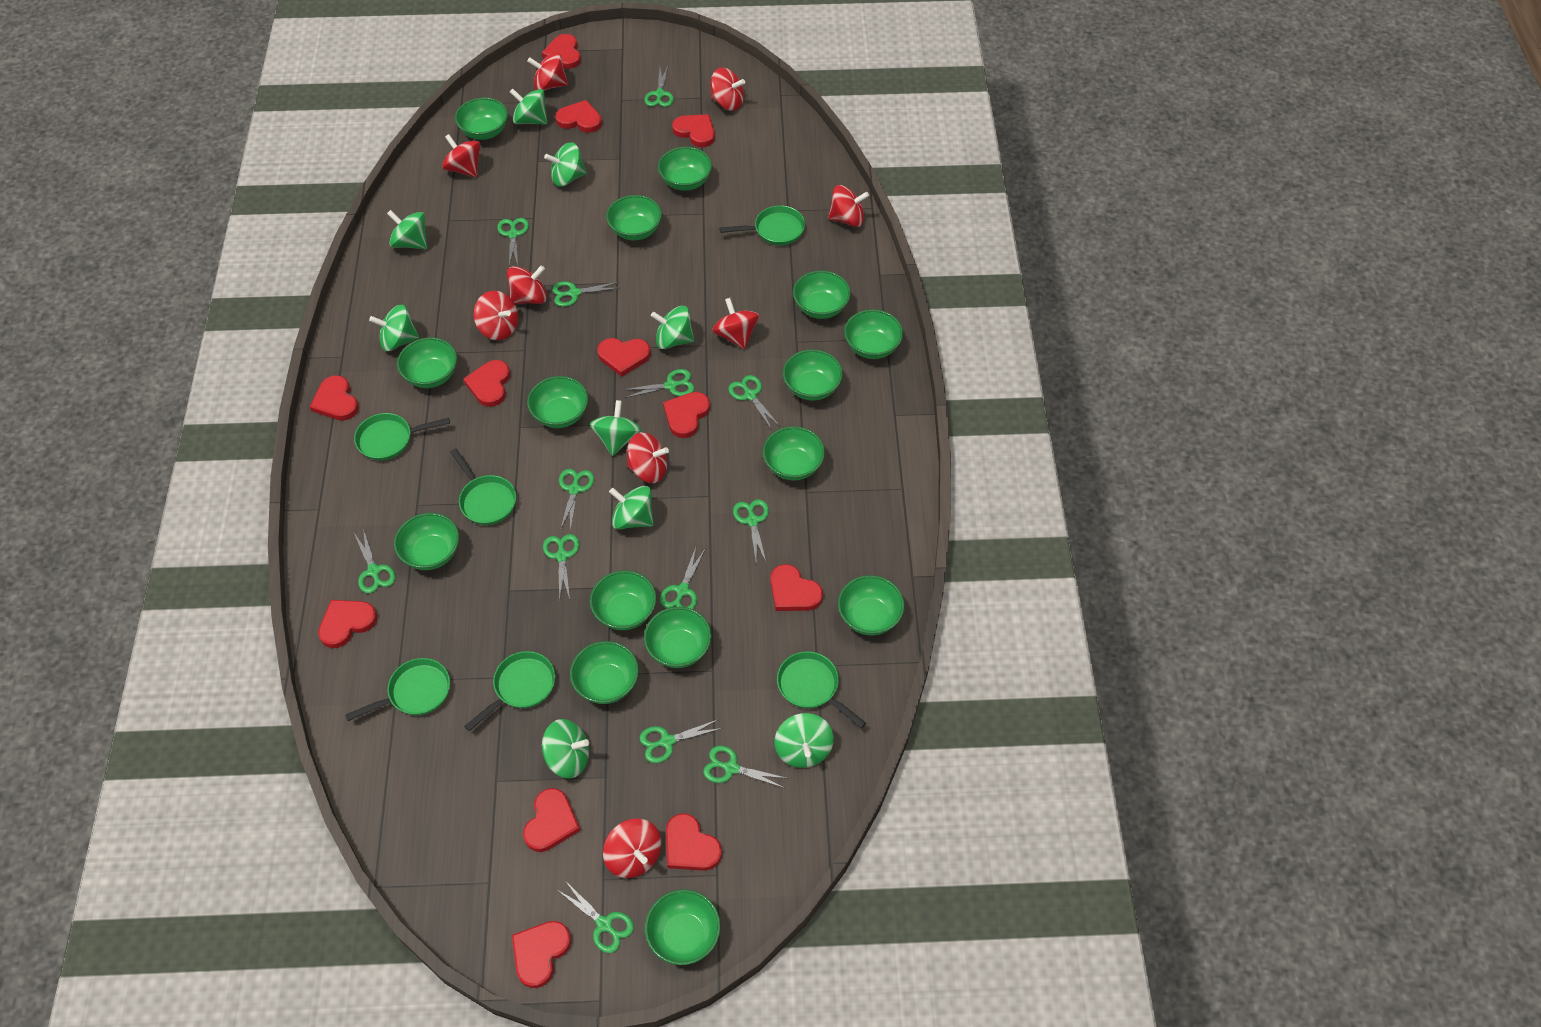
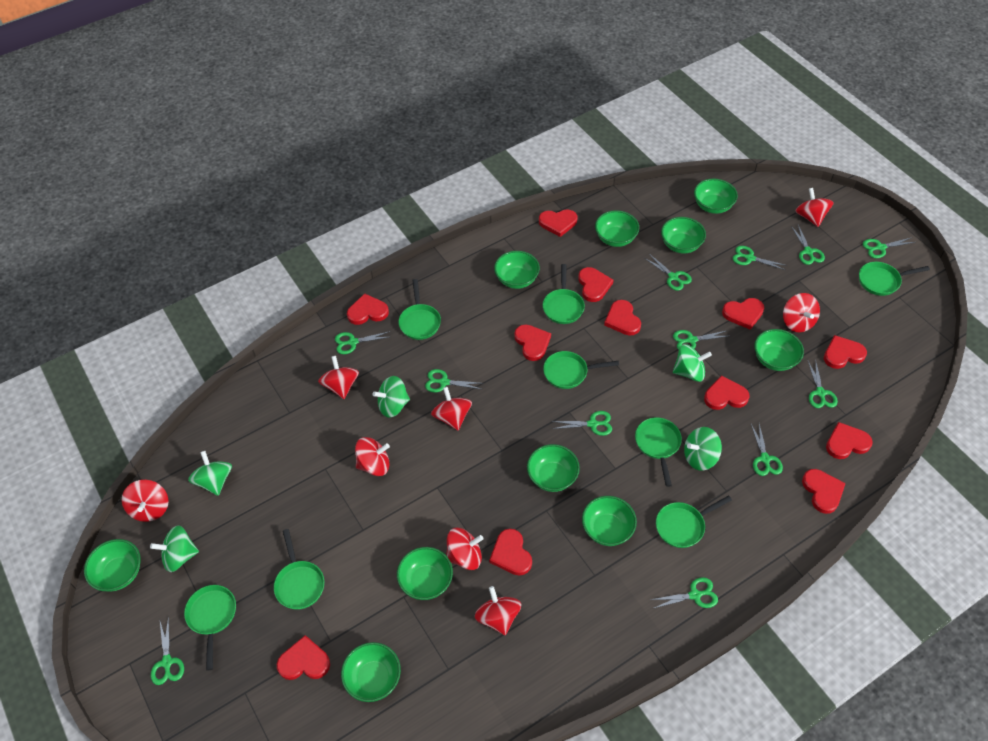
green bowl: [394,513,459,570] [397,337,457,388] [455,97,508,140] [527,376,588,428] [570,641,639,704] [590,570,657,630] [606,195,662,240] [644,607,712,668] [645,889,721,965] [658,147,712,191] [763,426,825,481] [783,349,843,401] [793,270,851,319] [838,575,904,635] [844,309,903,359] = 15 -> [84,539,141,592] [341,642,401,702] [397,547,453,600] [494,251,540,289] [527,444,580,492] [582,496,637,546] [595,210,639,247] [661,217,706,254] [694,179,738,214] [754,329,804,371] = 10
green pan: [345,658,450,721] [354,413,450,461] [450,448,516,525] [464,651,555,731] [719,205,805,245] [777,651,866,729] = 6 -> [184,585,236,671] [274,529,324,610] [399,279,441,340] [543,264,585,324] [543,351,619,389] [635,418,682,487] [656,495,732,548] [859,262,930,296] = 8
green scissors: [354,529,396,593] [497,218,529,266] [543,534,579,601] [552,281,619,307] [558,882,634,953] [559,469,594,532] [623,369,695,398] [639,719,723,763] [644,66,674,107] [660,547,706,609] [703,746,786,788] [728,375,780,430] [733,499,769,562] = 13 -> [151,616,184,685] [335,331,390,354] [425,369,483,392] [552,411,612,436] [645,254,692,291] [650,577,718,609] [673,330,728,350] [733,246,787,270] [751,424,783,476] [791,225,825,265] [808,359,838,408] [863,237,915,258] = 12
green spinning top: [369,305,419,351] [387,210,427,249] [510,89,547,125] [542,719,589,778] [544,142,587,187] [590,400,642,456] [609,486,653,529] [651,306,694,349] [775,713,834,768] = 9 -> [150,525,199,572] [188,451,232,496] [372,376,410,418] [673,344,712,382] [684,427,722,471] = 5
red spinning top: [442,134,480,177] [474,291,518,340] [507,265,547,304] [527,52,568,91] [603,819,661,878] [627,432,669,483] [710,67,745,111] [712,298,759,349] [828,185,869,227] = 9 -> [122,480,169,522] [318,356,359,399] [355,437,390,476] [431,387,472,430] [446,528,484,570] [475,586,521,635] [783,293,820,332] [795,188,834,227] = 8

